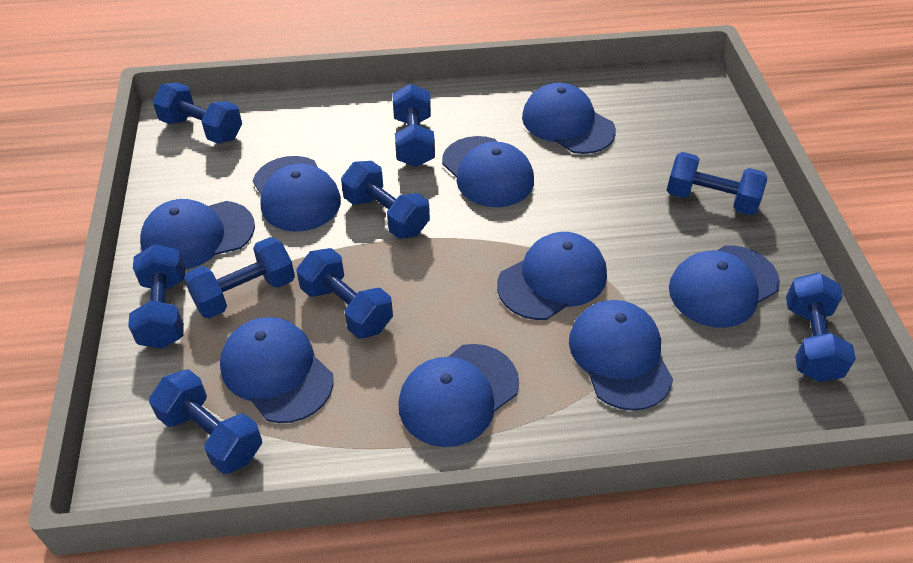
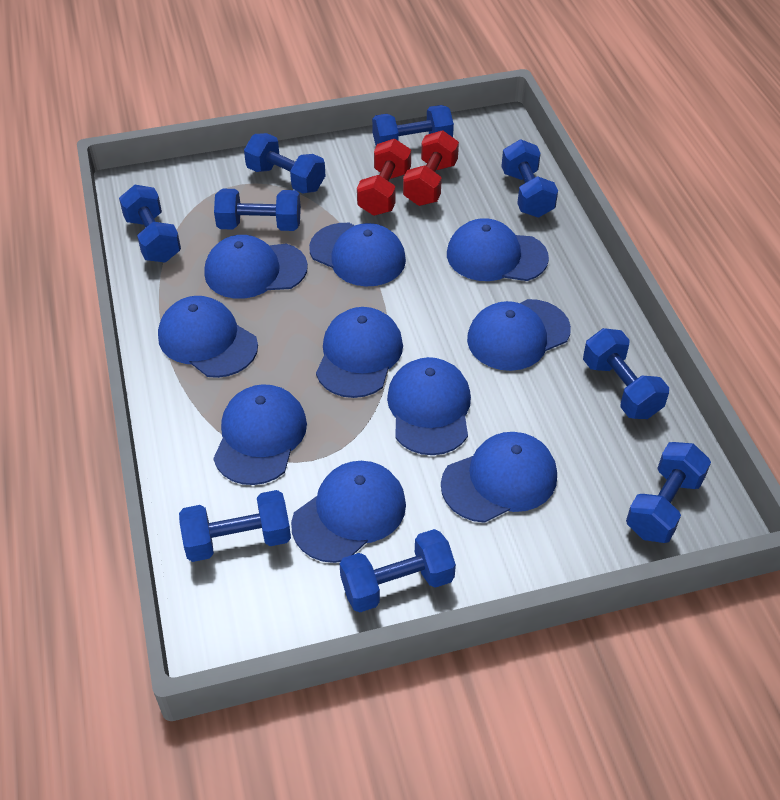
blue cap: [140,199,255,269] [220,317,333,423] [253,156,341,232] [398,344,519,447] [442,136,534,207] [497,232,607,320] [522,83,616,154] [569,300,673,411] [669,245,780,328] = 9 -> [158,296,258,378] [204,235,308,299] [213,384,307,485] [291,461,406,563] [309,223,406,286] [316,307,403,398] [387,357,471,455] [441,432,557,523] [447,218,549,281] [467,299,571,371] = 10
red dumbbell: none = 0 -> [357,139,411,216] [403,130,459,206] = 2

